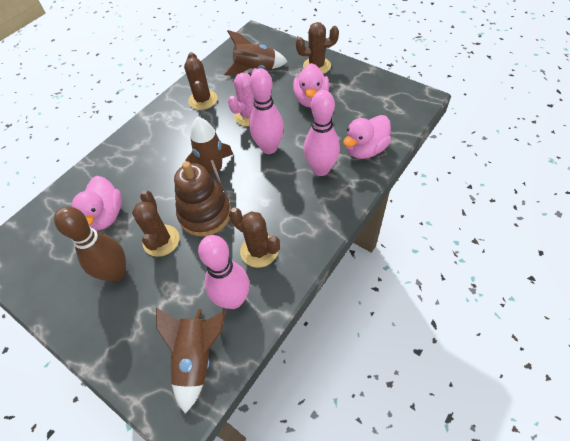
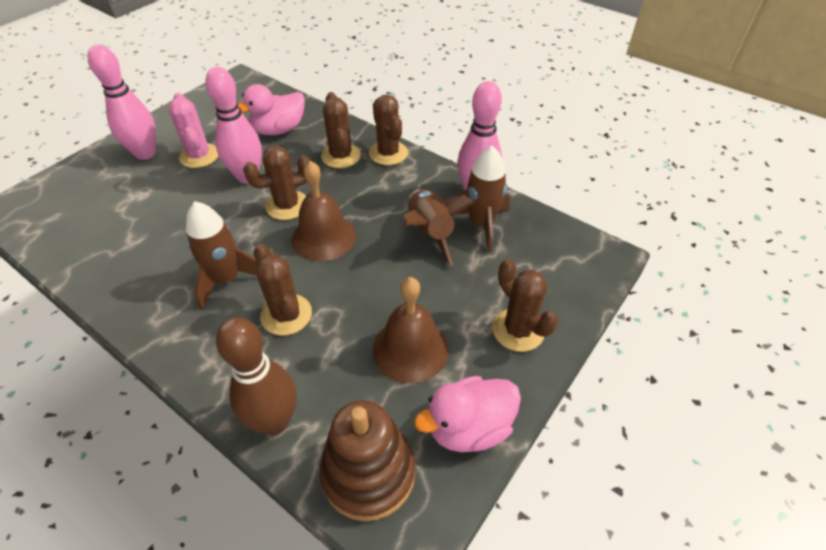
brown bell: none = 0 -> [291,161,356,262] [372,277,449,383] = 2
brown cactus: [132,190,180,257] [184,52,217,110] [229,208,280,268] [296,22,339,74] = 4 -> [243,145,311,220] [254,244,312,336] [321,92,361,168] [369,95,408,165] [492,259,558,352] = 5
pink duck: [72,176,122,231] [293,63,329,108] [343,115,391,159] = 3 -> [238,84,305,135] [414,376,521,452] = 2

